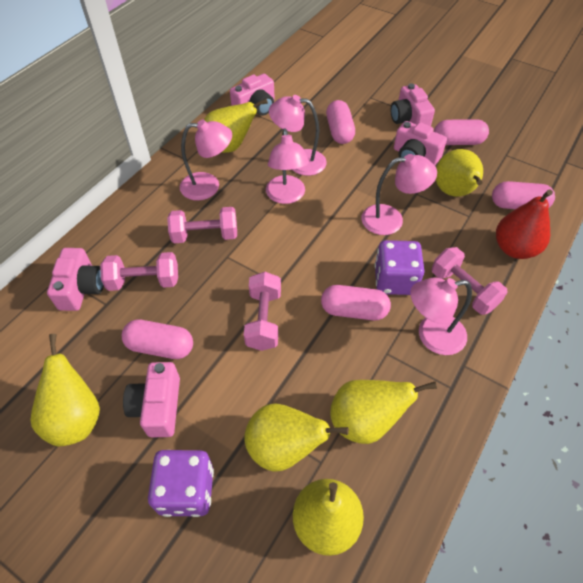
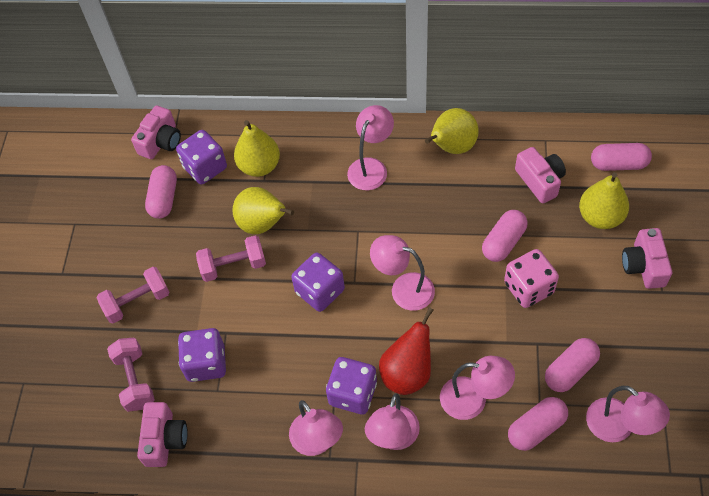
pink camera: [47,248,104,311] [123,362,180,437] [230,74,275,116] [391,84,435,126] [394,121,447,165] = 5 -> [131,105,181,159] [137,402,188,467] [515,147,566,203] [622,228,672,289] = 4
pink dice: none = 0 -> [504,249,559,308] = 1
pink dumbbell: [100,252,178,291] [167,207,237,243] [244,272,281,351] [432,247,508,315] = 4 -> [97,267,170,324] [107,338,155,412] [196,235,266,282] = 3
pink lamp: [180,120,232,201] [266,128,309,204] [269,95,327,176] [361,154,437,235] [410,278,472,355] = 5 -> [289,400,343,456] [347,105,394,190] [365,393,420,450] [370,235,435,311] [440,356,515,420] [586,386,670,442] = 6
purple dice: [148,450,214,517] [374,240,425,295] = 2 -> [176,130,227,184] [178,328,226,382] [291,252,345,312] [326,357,377,415] = 4
yellow pear: [31,334,100,446] [204,99,268,153] [244,403,349,471] [293,479,364,556] [330,380,437,444] [436,149,483,197] = 6 -> [232,187,294,234] [234,120,280,177] [425,108,479,154] [579,172,629,229] = 4

